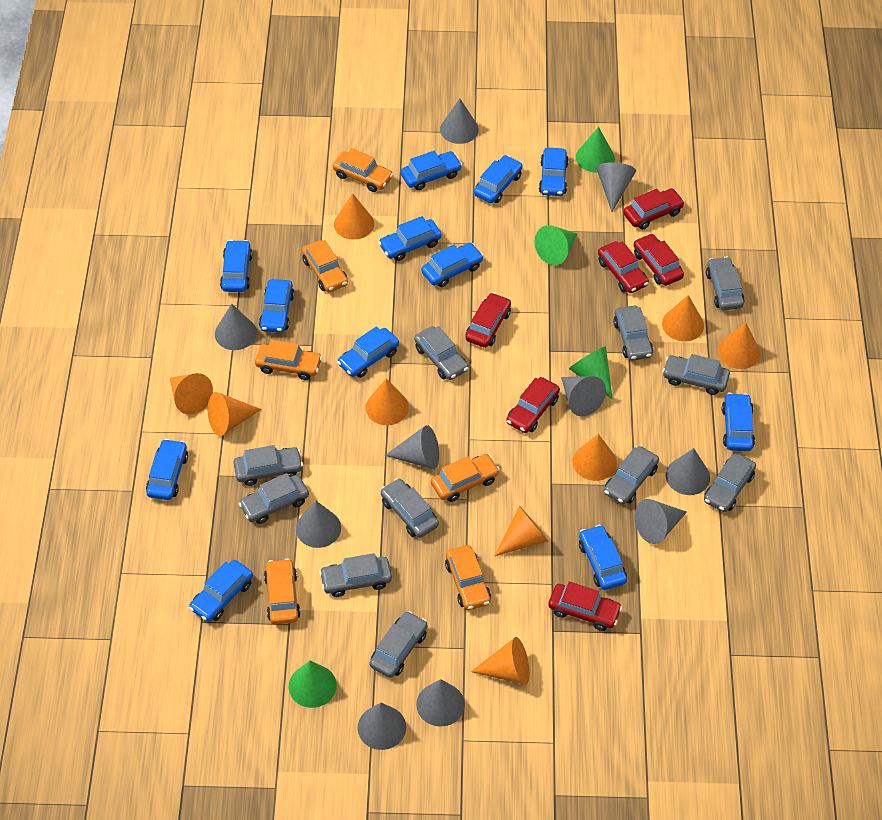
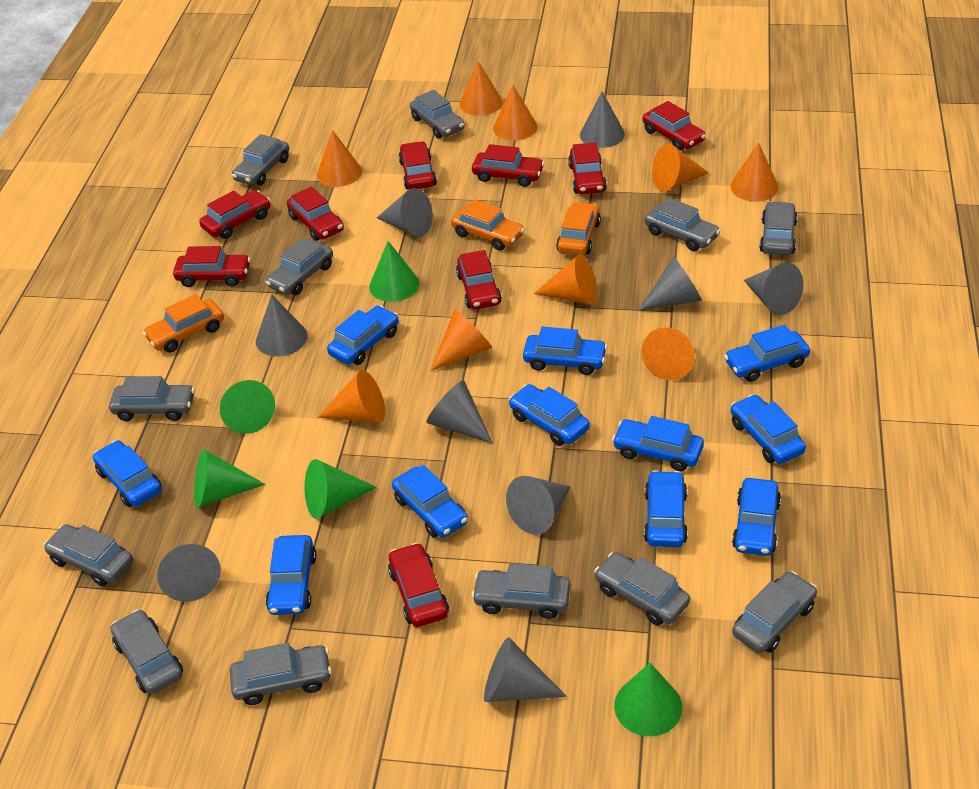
blue car: [146,439,188,500] [189,560,253,622] [220,240,253,292] [259,279,295,333] [337,326,399,378] [378,216,442,261] [401,151,462,190] [421,243,484,287] [474,155,523,203] [539,148,569,196] [579,525,627,590] [722,393,755,451] = 12 -> [93,440,162,507] [265,535,316,615] [327,305,399,365] [392,465,468,538] [509,384,590,446] [523,326,607,375] [612,416,704,471] [644,470,688,547] [724,325,810,382] [731,394,806,464] [732,478,781,556] = 11
green cone: [289,660,337,708] [535,225,577,265] [569,346,613,399] [576,127,615,172] = 4 -> [194,449,265,508] [220,380,275,434] [304,459,377,519] [369,241,419,302] [614,663,682,736] = 5
grey car: [233,445,303,486] [238,473,309,524] [319,553,392,597] [369,611,427,678] [381,478,439,538] [414,326,468,380] [604,446,659,504] [613,306,653,361] [662,354,730,395] [704,453,756,512] [706,257,745,310] = 11 -> [44,524,133,586] [109,376,195,421] [111,609,183,695] [230,643,332,705] [232,134,289,185] [266,237,333,295] [410,90,465,139] [471,563,570,619] [594,552,690,626] [645,198,720,251] [732,571,817,653] [759,201,798,255] = 12
grey cone: [215,304,257,350] [296,501,341,548] [358,703,406,750] [385,425,439,469] [416,679,465,727] [440,99,479,144] [561,376,606,416] [596,162,636,212] [635,499,687,544] [666,448,710,495] = 10 -> [157,544,221,602] [256,294,308,357] [377,188,433,237] [426,380,493,444] [484,637,567,702] [506,476,571,535] [580,91,625,148] [638,257,702,311] [744,263,803,315] = 9
orange car: [255,339,322,380] [264,558,301,625] [302,240,348,292] [333,148,393,192] [431,454,500,502] [445,545,491,610] = 6 -> [143,294,224,353] [451,199,525,251] [556,202,601,255] = 3
red car: [465,293,511,348] [506,377,560,433] [548,581,622,631] [598,241,649,293] [623,188,685,230] [634,233,684,286] = 6 -> [173,246,250,287] [199,190,270,239] [287,187,344,241] [388,543,449,627] [398,141,437,189] [456,250,502,310] [472,144,544,187] [568,142,607,194] [643,101,706,151] = 9

